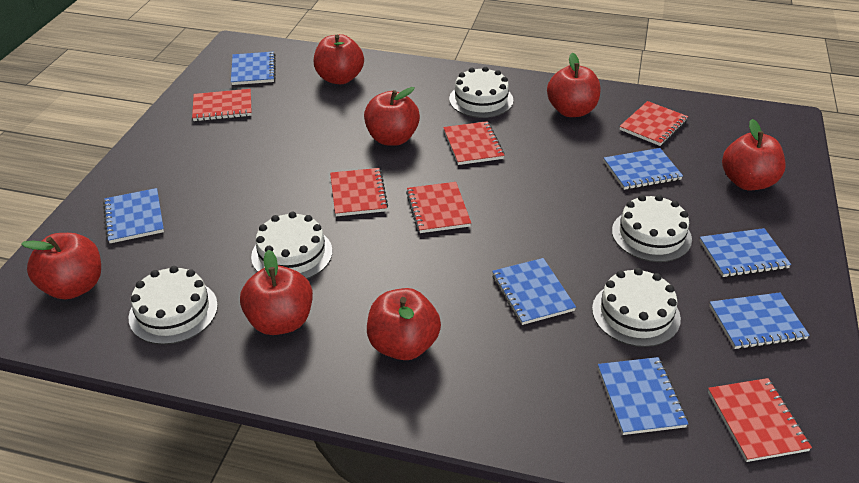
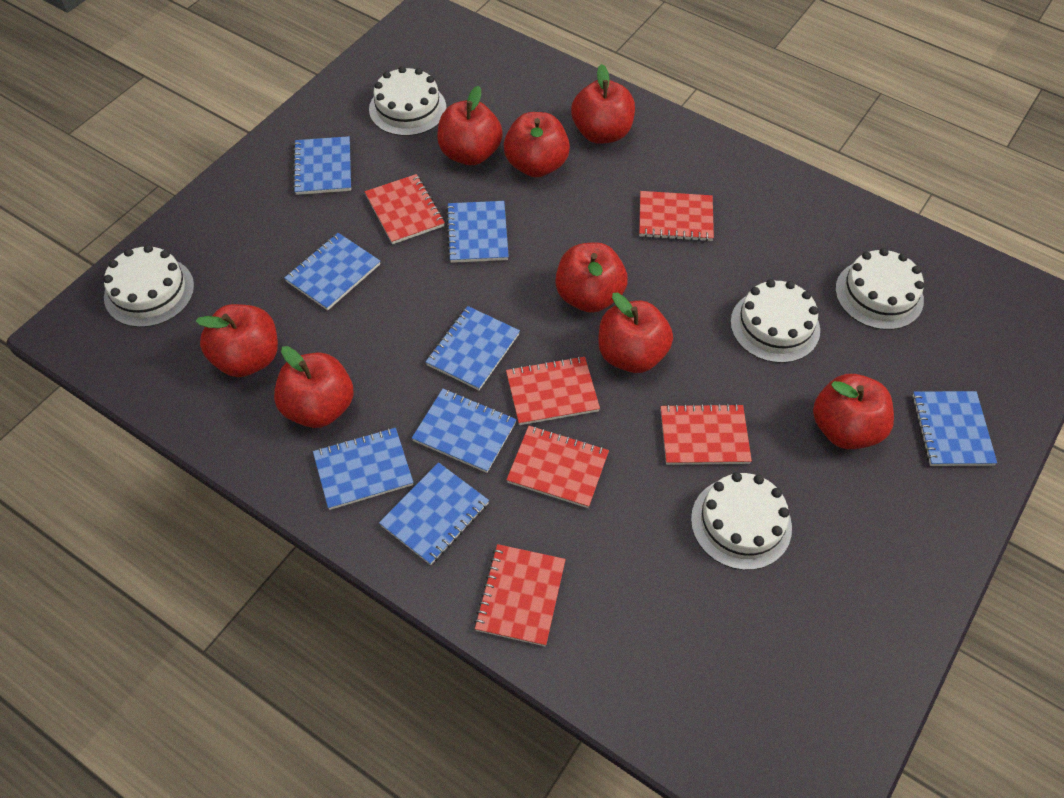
blue notebook: [103,188,164,243] [231,52,276,85] [492,258,576,325] [598,357,688,435] [604,148,683,190] [699,228,791,277] [709,292,810,349] = 7 -> [284,233,380,310] [293,136,351,195] [313,428,413,510] [379,462,489,565] [412,389,517,473] [426,306,520,390] [446,201,509,263] [912,391,997,466] = 8
red apple: [21,233,101,299] [240,250,313,335] [314,34,364,84] [364,87,420,146] [367,288,441,360] [547,53,600,117] [722,119,786,190] = 7 -> [196,304,278,377] [274,346,353,428] [437,86,503,165] [504,112,570,177] [555,242,628,313] [571,64,635,144] [598,293,673,373] [813,374,894,449] = 8

